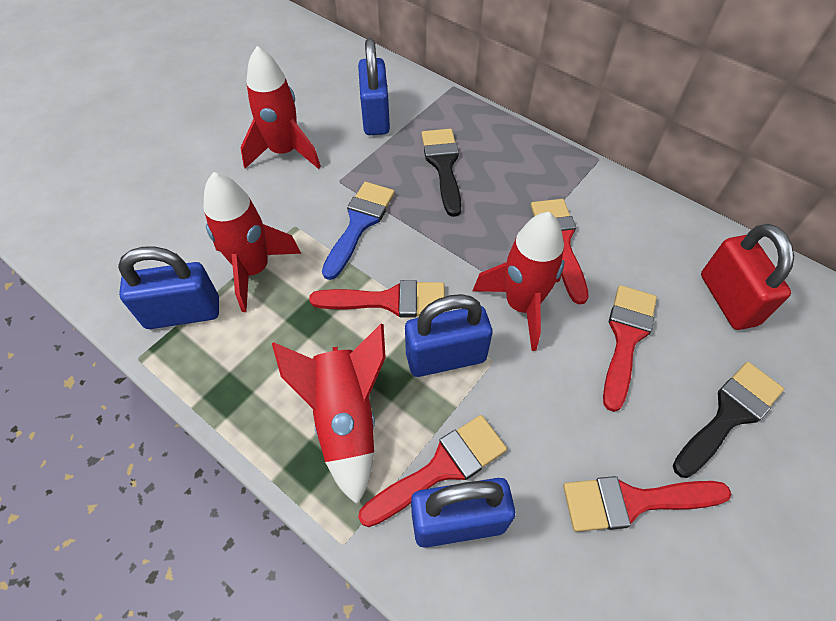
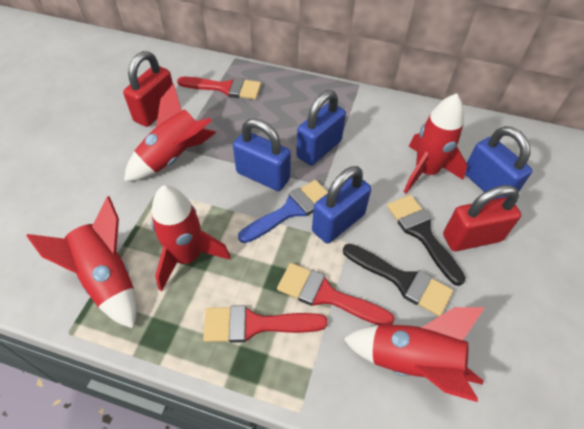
red brush: [309,280,445,318] [358,415,507,527] [531,199,589,304] [563,476,731,532] [603,285,657,412] = 5 -> [177,77,261,100] [203,305,328,343] [277,263,394,325] = 3
red padlock: [701,224,794,330] = 1 -> [123,51,173,127] [443,185,521,251] = 2
red rocket: [204,172,301,312] [240,46,321,169] [272,324,386,505] [473,212,565,351] = 4 -> [27,196,137,329] [124,83,216,181] [151,185,231,291] [343,307,485,402] [404,93,467,193] = 5

